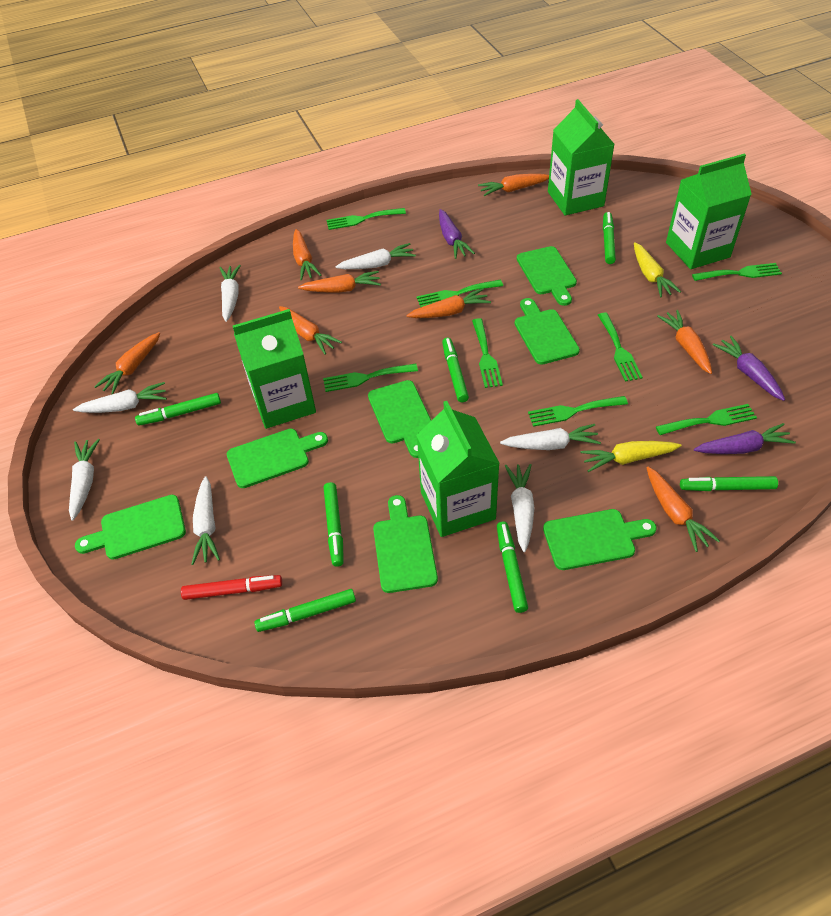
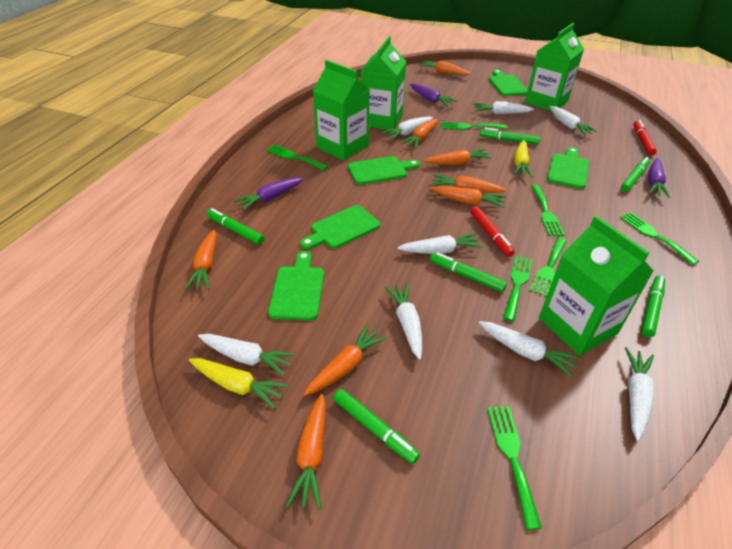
green cutting board: [75,495,186,560] [227,429,328,488] [368,380,431,458] [373,495,438,593] [515,298,580,365] [517,246,577,306] [543,509,657,570] = 7 -> [268,251,324,320] [300,205,380,249] [348,156,420,185] [489,69,528,96] [547,147,589,189] = 5
green fork: [323,364,418,392] [327,208,406,230] [417,280,503,307] [472,318,503,388] [528,396,628,427] [598,312,643,382] [656,404,757,435] [692,263,782,281] = 8 -> [266,144,328,171] [441,122,507,130] [487,406,542,530] [503,255,533,322] [529,237,567,297] [531,185,565,236] [620,212,699,265] = 7
green marker: [135,393,221,426] [254,589,356,632] [324,482,344,567] [442,337,469,402] [497,521,528,613] [603,212,616,264] [680,476,778,491] = 7 -> [206,208,264,245] [333,389,420,464] [430,252,507,292] [480,128,540,145] [621,157,650,192] [641,276,665,337] = 6
red marker: [181,575,282,600] = 1 -> [470,206,515,257] [633,120,657,156] = 2
white carrot: [69,439,100,521] [73,382,167,413] [192,476,220,565] [219,265,241,322] [335,243,416,269] [500,424,601,450] [505,464,534,552] = 7 -> [198,334,296,376] [381,116,433,140] [385,283,422,360] [397,233,483,254] [473,101,534,114] [479,321,581,377] [549,106,598,136] [625,347,654,441] = 8

